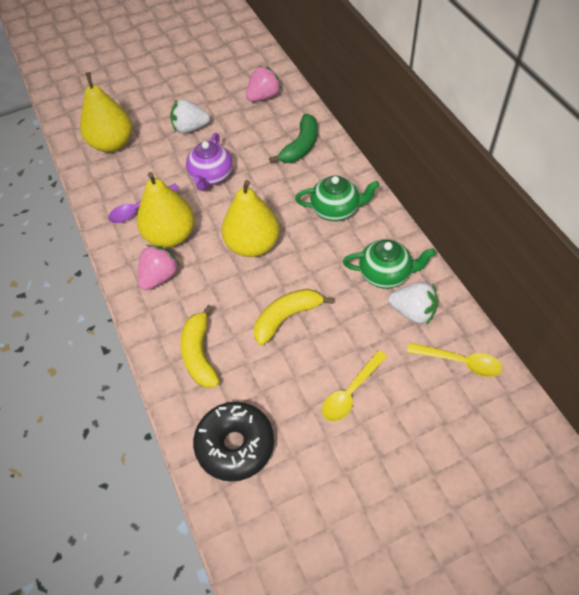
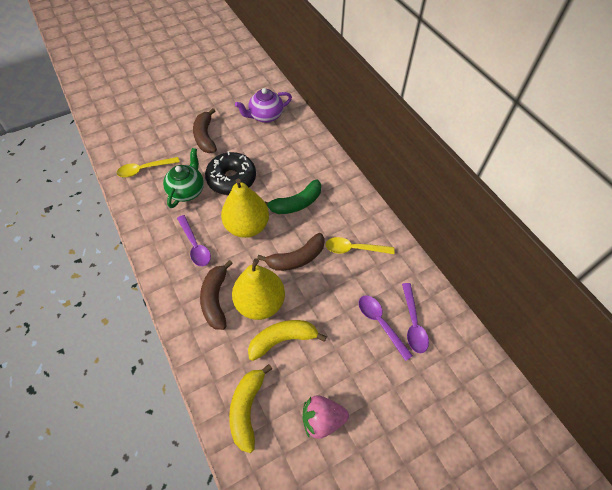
brown banana: none = 0 -> [193,108,217,153] [200,260,233,330] [257,233,325,271] = 3
green teapot: [295,175,380,221] [343,239,436,289] = 2 -> [163,148,204,208] = 1
pink strawberry: [138,245,180,290] [246,66,282,102] = 2 -> [302,395,349,439] = 1
purple spoon: [108,184,179,223] = 1 -> [177,215,211,266] [359,295,413,361] [402,283,429,353] = 3
white strawberry: [170,99,210,134] [388,282,438,324] = 2 -> none = 0
yellow pear: [80,72,132,152] [137,172,194,248] [222,180,279,257] = 3 -> [221,179,269,238] [232,259,285,320] = 2

